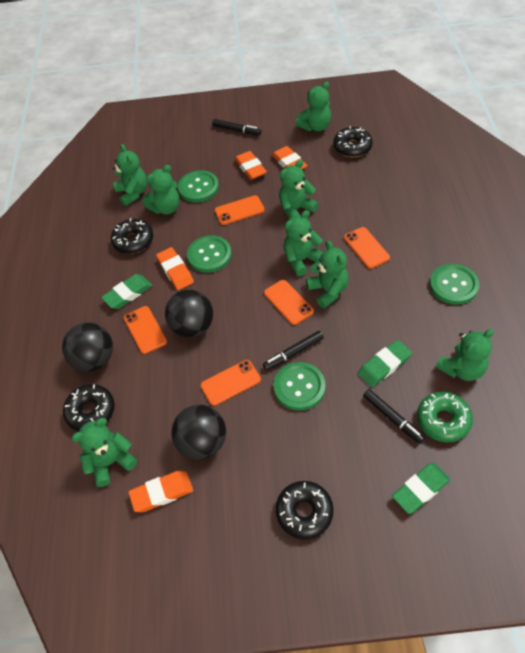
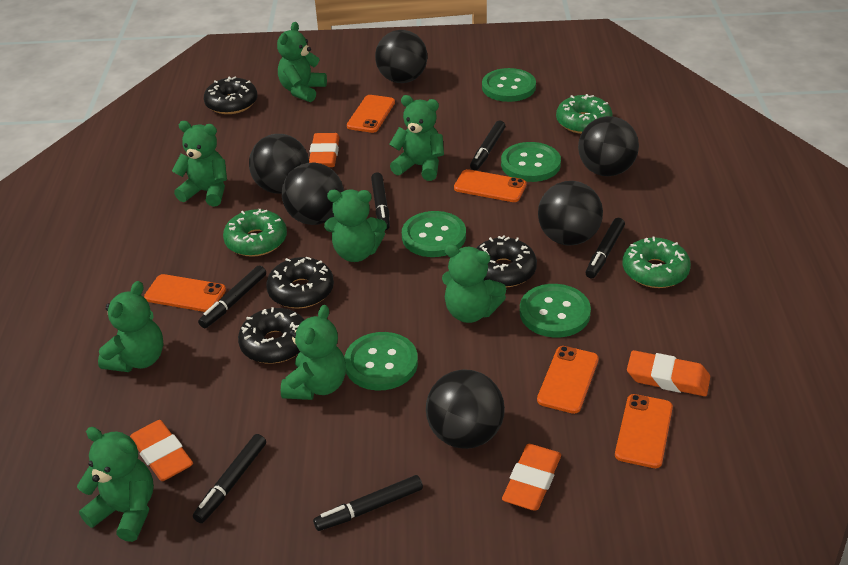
black ball: [62,322,113,372] [165,290,213,338] [171,405,226,460] = 3 -> [249,134,309,194] [282,162,344,225] [375,30,427,83] [426,369,505,449] [538,181,603,246] [578,116,639,176] = 6
black marker: [212,119,261,136] [263,331,324,370] [363,389,425,444] = 3 -> [193,434,266,523] [198,265,266,328] [313,475,423,531] [371,173,390,230] [470,120,505,170] [585,218,625,278] = 6
green button: [178,170,219,202] [187,235,232,273] [273,362,326,411] [430,264,479,305] = 4 -> [344,332,418,391] [402,211,466,257] [482,68,536,102] [501,142,561,182] [520,284,591,338] = 5
green donut: [417,391,473,442] = 1 -> [223,209,287,257] [556,94,613,134] [623,237,691,288] = 3
green eraser: [101,274,152,309] [358,340,412,387] [392,463,451,514] = 3 -> none = 0

